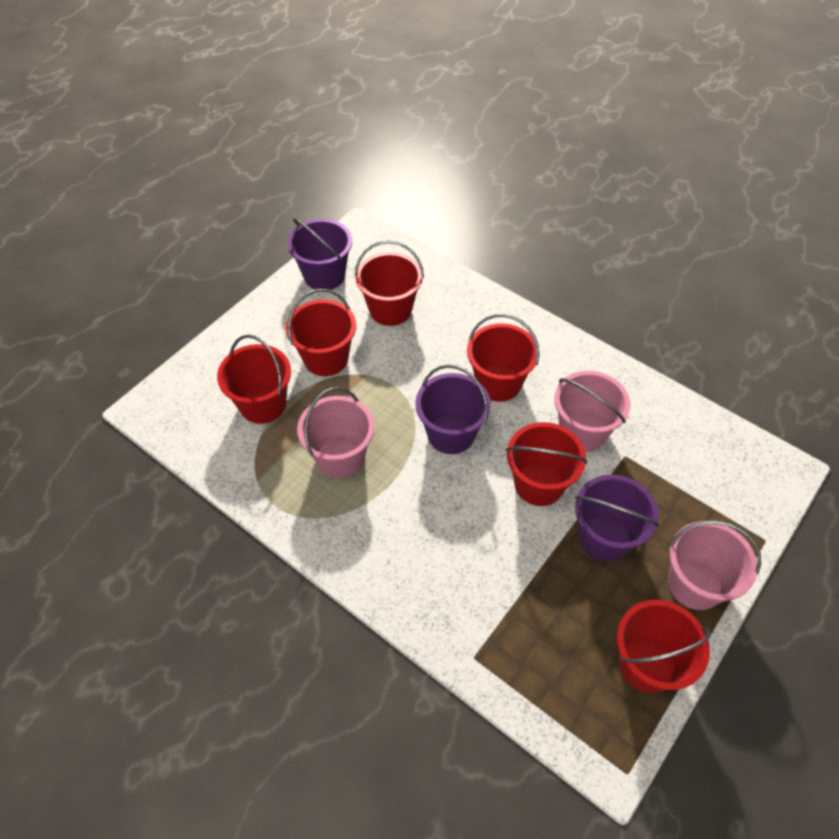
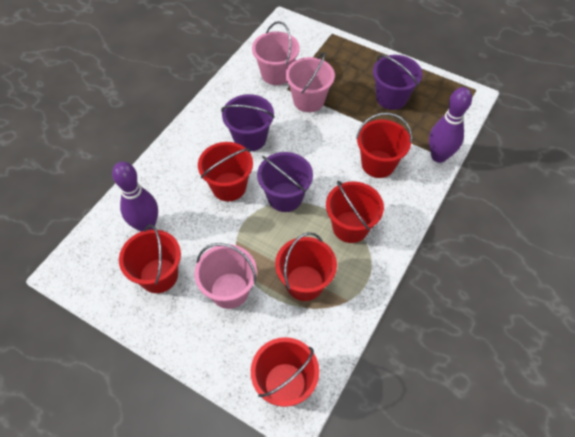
purple bowling pin: none = 0 -> [112,162,158,232] [429,87,472,163] = 2

